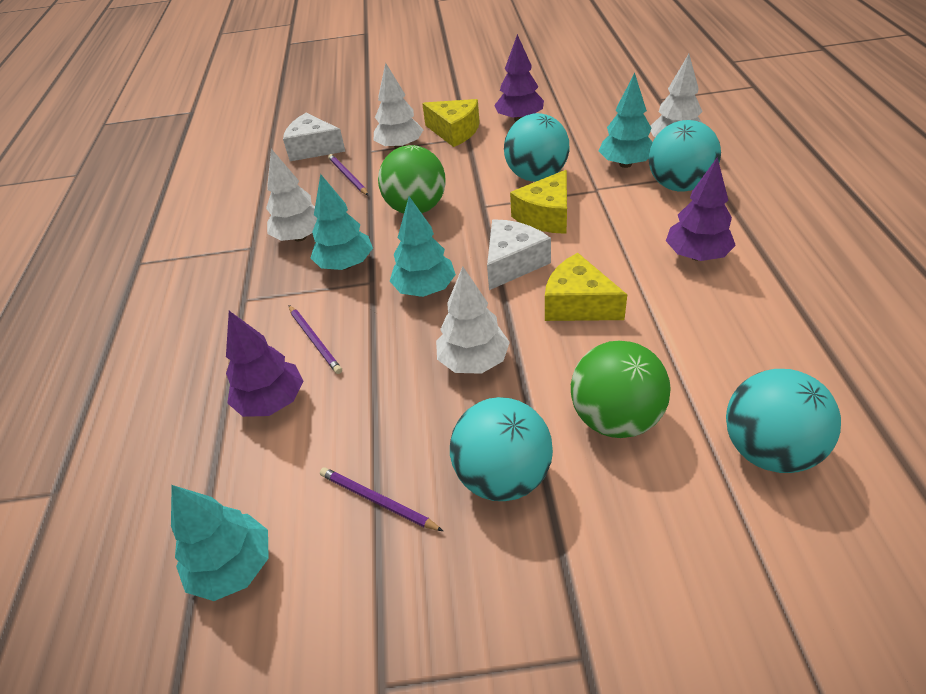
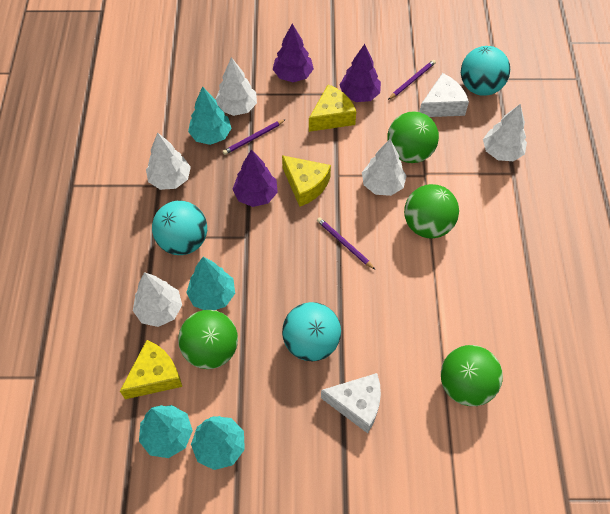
green ball: [378,145,446,214] [571,341,671,438] = 2 -> [178,310,238,369] [387,111,439,163] [404,184,459,238] [441,345,503,406] = 4
turquoise ball: [450,397,553,501] [504,113,569,182] [648,120,721,192] [726,369,841,473] = 4 -> [152,201,207,255] [282,302,341,361] [461,46,510,96] = 3
white tree: [266,149,318,241] [374,63,423,149] [436,266,510,374] [651,54,703,137] = 4 -> [133,272,182,327] [146,132,191,190] [215,57,257,116] [362,139,407,196] [483,104,527,161] = 5

